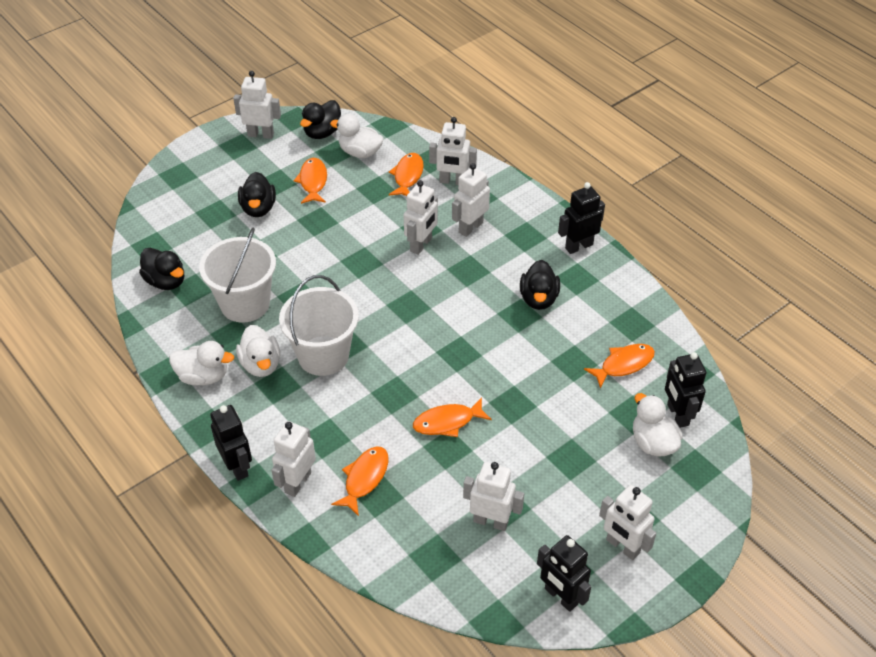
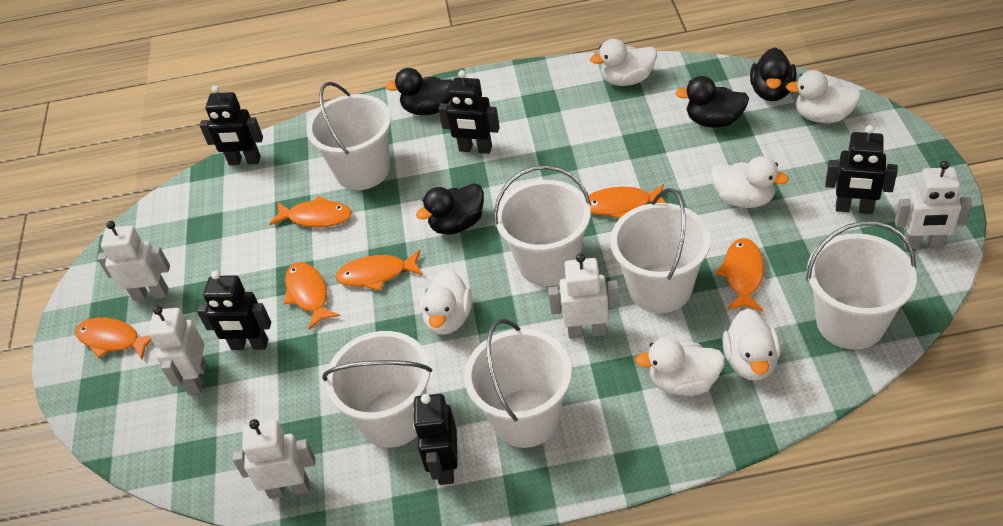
black robot: [210,405,252,481] [537,535,591,612] [558,182,605,254] [665,352,706,428] = 4 -> [197,271,271,350] [200,85,263,165] [413,394,458,485] [438,70,500,154] [825,125,898,214] = 5
orange fish: [294,158,327,204] [331,446,388,516] [389,153,424,196] [413,397,492,437] [584,344,655,389] = 5 -> [75,317,152,359] [269,196,352,227] [284,262,340,330] [335,250,423,291] [588,184,666,218] [716,238,764,311] = 6
white bucket: [199,228,276,323] [279,275,359,376] = 2 -> [306,82,391,190] [322,331,432,448] [464,319,572,448] [494,165,591,286] [610,188,711,313] [806,221,917,350] = 6
white duck: [169,341,234,385] [236,325,280,377] [330,114,384,158] [633,393,683,457] = 4 -> [420,268,472,335] [590,39,657,86] [635,338,725,396] [711,156,789,208] [722,309,781,381] [786,70,861,123] = 6
white robot: [233,71,281,139] [271,421,316,497] [404,180,438,255] [429,117,477,185] [452,163,490,237] [463,462,524,531] [599,485,657,560] = 7 -> [97,221,170,301] [148,306,206,394] [232,419,315,499] [548,254,619,339] [895,161,972,250] = 5

